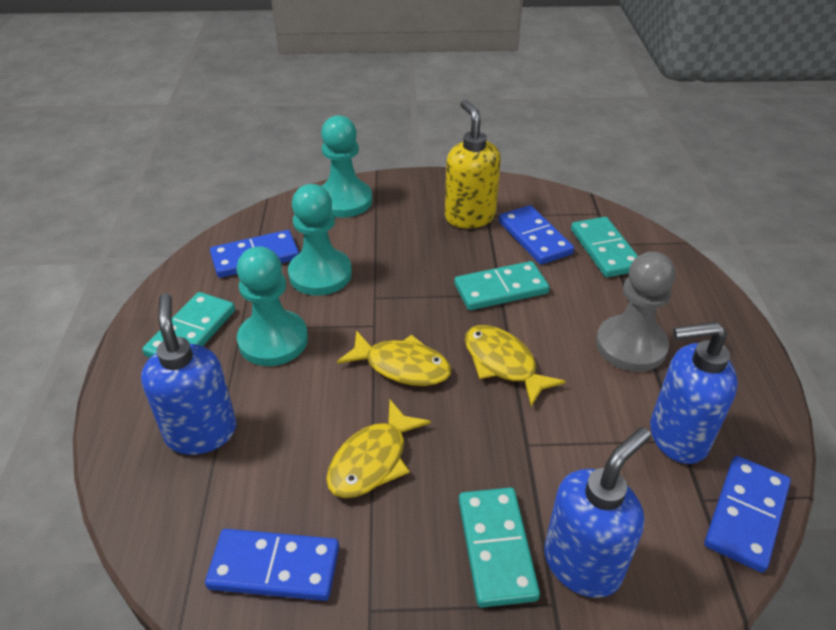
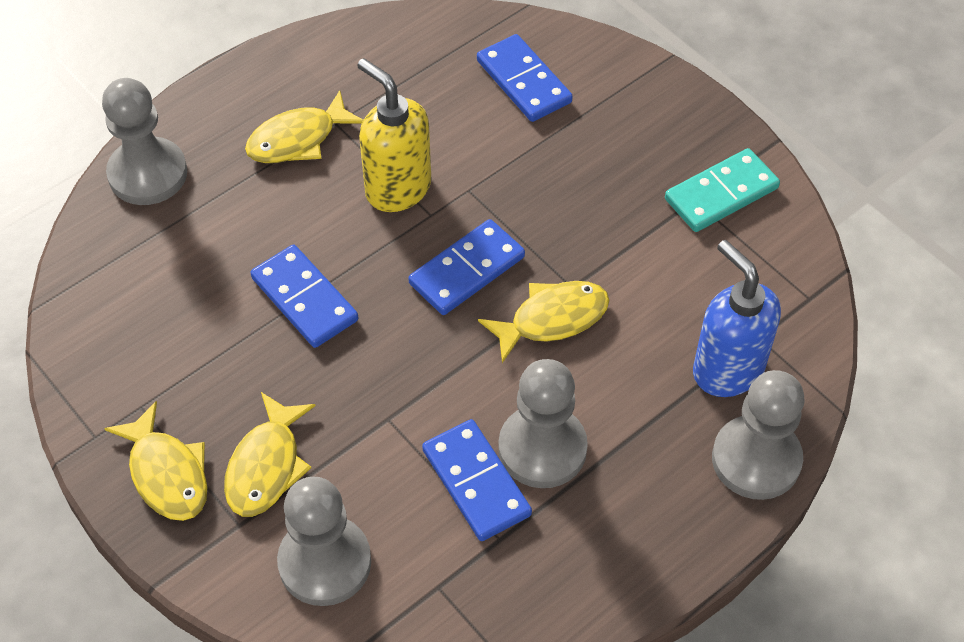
blue soap dispenser: [141,293,237,455] [544,427,651,598] [650,322,738,464] = 3 -> [693,240,781,397] = 1
grey pawn: [596,252,676,372] = 1 -> [102,78,187,205] [277,477,371,606] [498,359,588,488] [712,370,805,500] = 4
turquoise domino: [142,292,235,358] [454,261,549,310] [459,487,540,608] [571,217,638,277] = 4 -> [665,148,780,232] = 1
turquoise pawn: [237,246,308,366] [288,184,352,296] [321,115,372,217] = 3 -> none = 0
yellow fish: [326,400,431,498] [337,330,451,386] [465,325,566,407] = 3 -> [104,401,207,521] [224,392,315,517] [245,90,363,163] [478,281,610,363] = 4

